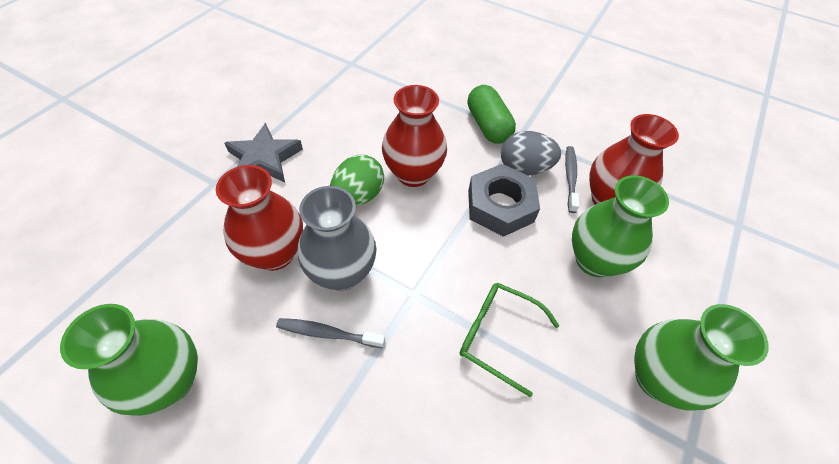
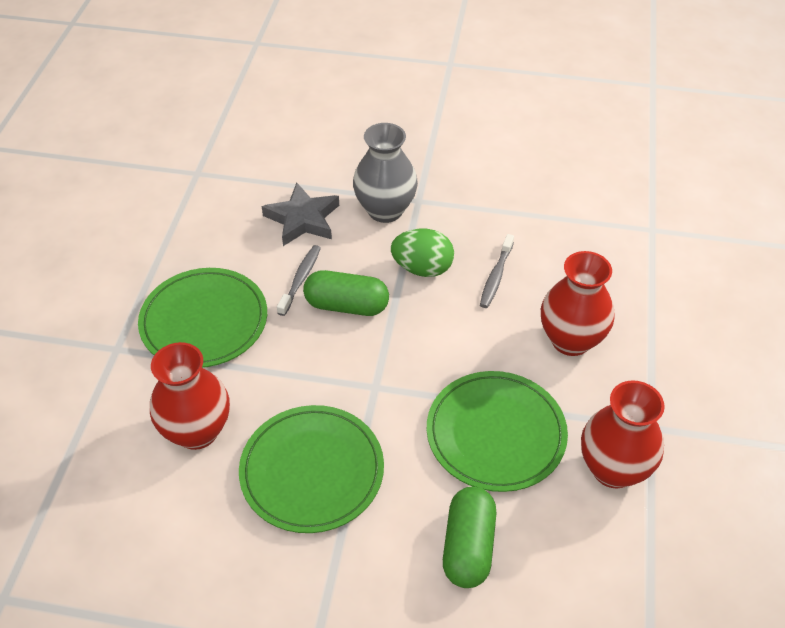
green capsule: [468,85,516,144] = 1 -> [303,270,389,316] [443,487,496,588] = 2
green glasses: [460,283,560,397] = 1 -> none = 0
green plate: none = 0 -> [138,268,267,368] [239,405,384,533] [427,371,568,492] = 3
green vase: [60,304,198,416] [572,175,669,277] [634,304,769,411] = 3 -> none = 0
grey egg: [501,131,561,175] = 1 -> none = 0
grey nut: [468,164,540,237] = 1 -> none = 0

